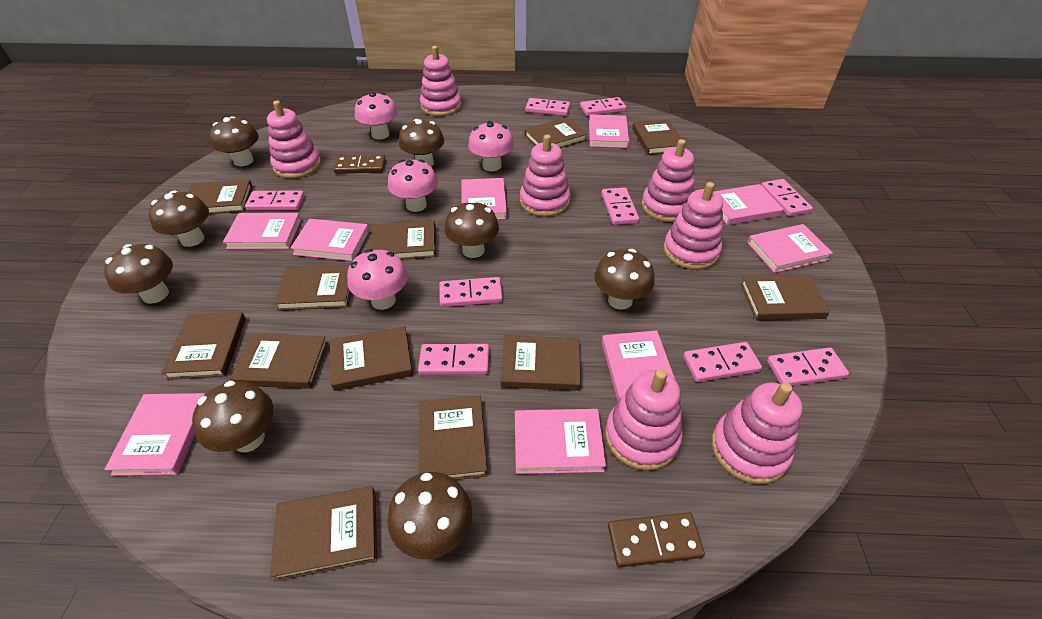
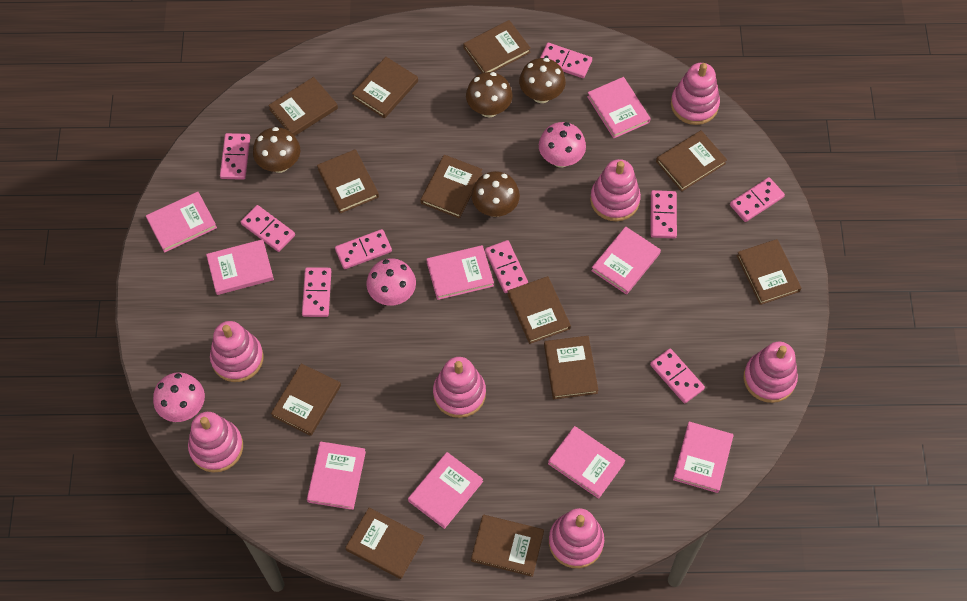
brown domino: [334,155,386,174] [608,512,705,567] = 2 -> none = 0
brown mushroom: [104,244,173,304] [149,190,209,247] [192,381,274,452] [209,116,259,166] [387,472,472,559] [399,119,444,166] [445,200,499,258] [594,249,655,310] = 8 -> [253,127,300,173] [466,72,513,118] [471,171,520,217] [519,58,566,103] = 4
pink mushroom: [347,249,408,310] [355,92,398,139] [388,159,438,212] [468,121,514,171] = 4 -> [153,372,205,422] [367,258,416,306] [539,122,586,168] = 3

